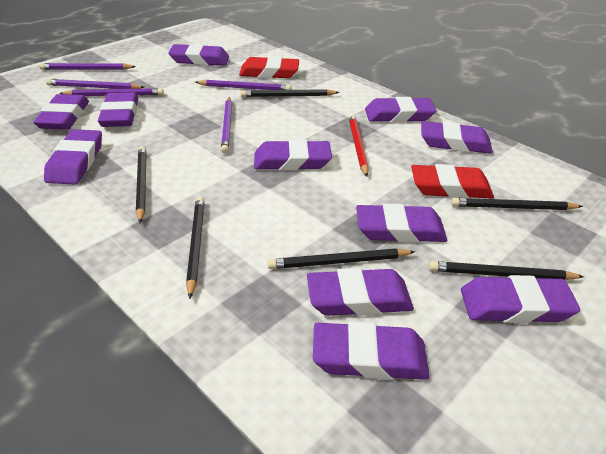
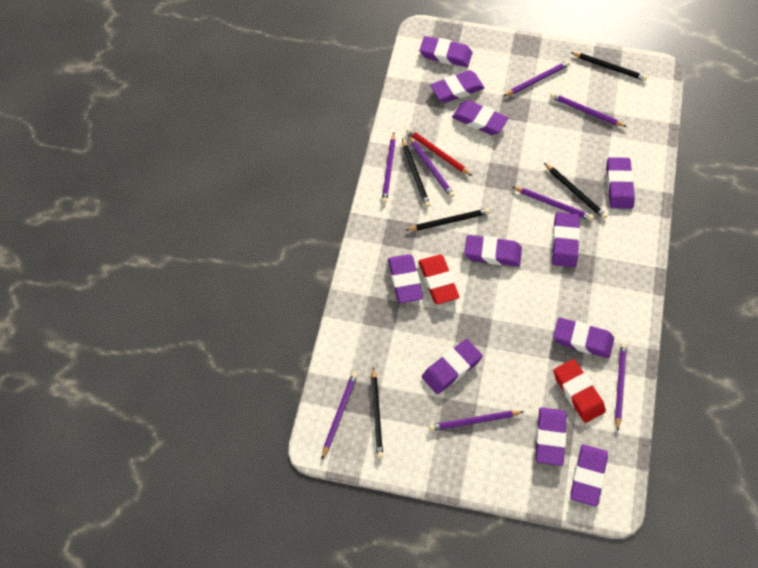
black pencil: [136,146,147,223] [186,196,205,299] [240,89,340,97] [267,248,415,269] [429,261,584,280] [451,198,583,210] = 6 -> [371,367,383,458] [402,139,430,207] [405,208,490,231] [544,163,607,219] [570,52,648,81] = 5
purple pencil: [39,63,136,70] [46,79,144,89] [59,88,164,96] [195,80,291,90] [221,97,232,153] = 5 -> [322,372,358,459] [382,133,396,203] [408,135,455,198] [429,411,524,431] [504,61,570,96] [512,186,594,221] [550,93,627,127] [615,343,627,431] = 8

